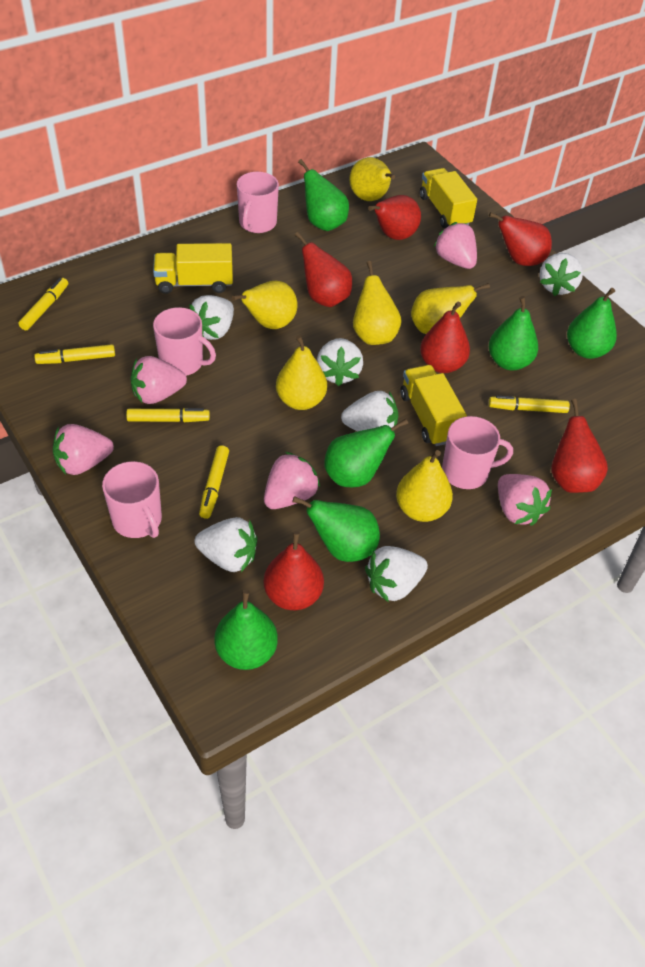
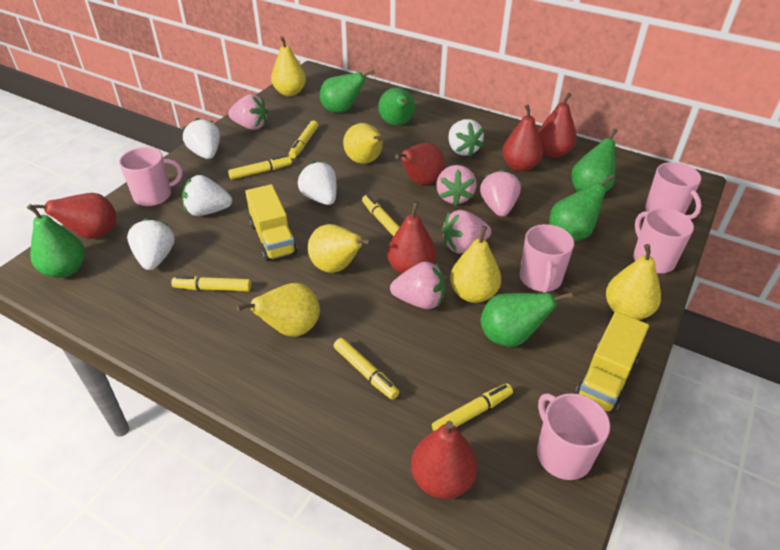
pink mug: [102,461,162,538] [153,307,216,376] [237,172,279,233] [442,416,513,489] = 4 -> [119,147,182,206] [519,224,574,293] [537,393,610,480] [633,208,694,273] [645,162,702,219] = 5
white strawberry: [189,295,234,340] [195,517,257,572] [317,338,363,387] [341,391,398,432] [365,546,428,602] [539,253,583,296] = 6 -> [127,218,175,270] [182,175,232,216] [183,118,220,159] [298,161,337,205] [448,119,484,156] = 5
yellow marker: [18,278,68,330] [34,344,115,364] [126,408,210,422] [199,445,229,519] [489,395,570,413] = 5 -> [171,276,251,291] [228,155,292,180] [289,121,318,158] [334,338,399,400] [362,195,400,237] [432,383,513,431] = 6
yellow truck: [153,243,233,294] [400,365,467,446] [420,168,477,228] = 3 -> [245,184,297,262] [575,312,649,415] = 2

